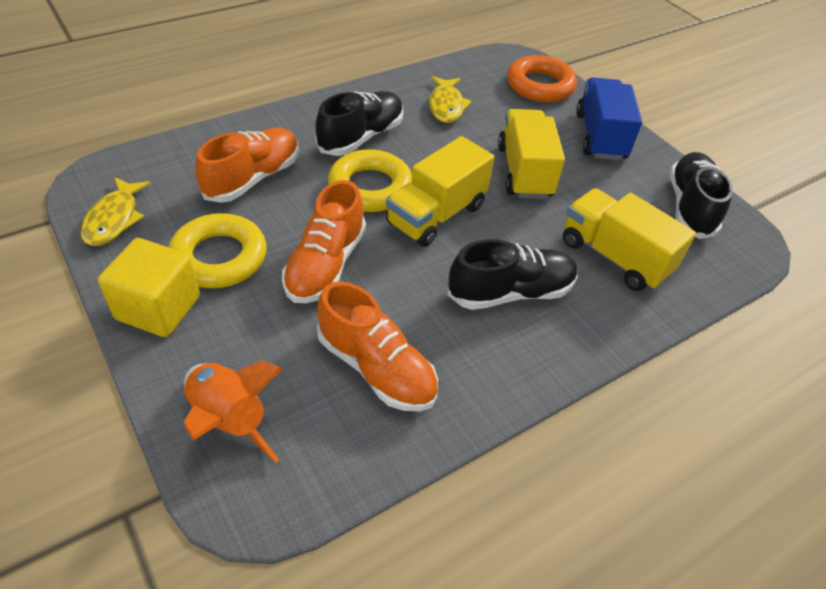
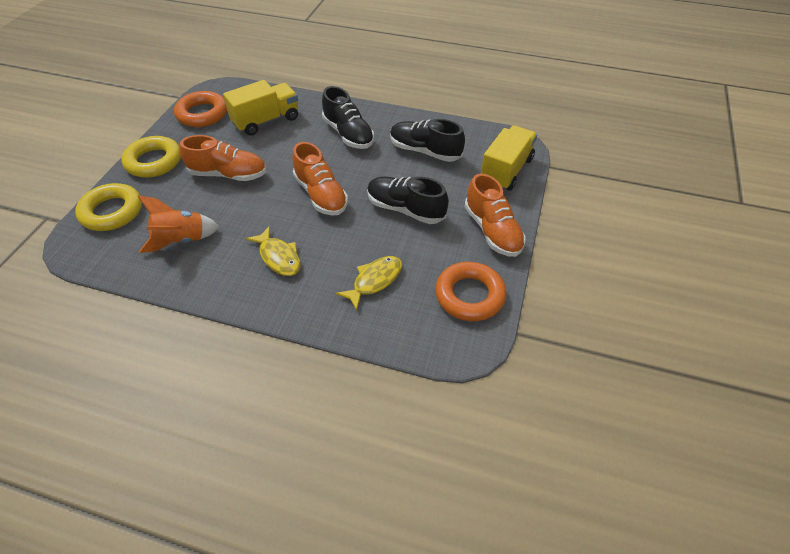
blue truck: [576,77,642,160] = 1 -> none = 0
orange ring: [507,55,577,102] = 1 -> [174,91,227,127] [435,262,506,321] = 2
yellow cube: [98,238,200,337] = 1 -> none = 0
yellow truck: [386,136,494,247] [498,109,565,199] [563,188,696,291] = 3 -> [223,80,298,135] [481,125,537,191] = 2

